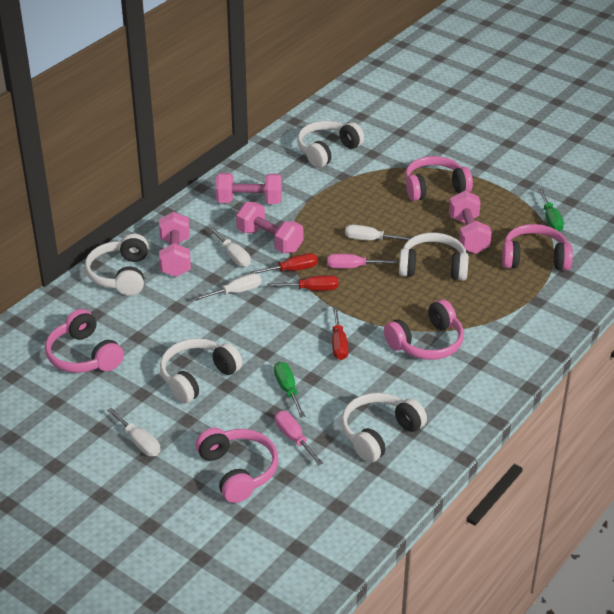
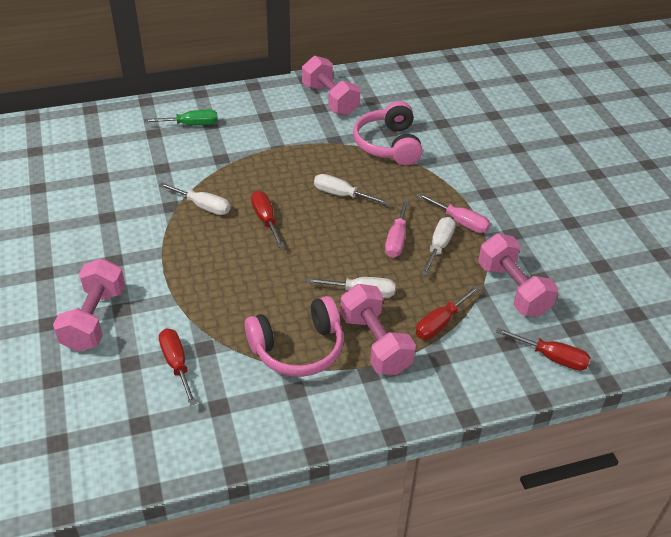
green screwdriver: [274,362,305,418] [538,189,564,231] = 2 -> [144,110,218,125] = 1
pink headphones: [45,309,124,373] [196,428,278,503] [384,299,464,360] [405,156,473,201] [502,224,573,271] = 5 -> [245,296,343,377] [353,101,423,165] = 2
red screwdriver: [250,253,318,274] [267,275,338,291] [332,307,348,360] = 3 -> [159,329,196,406] [251,191,284,248] [416,285,480,339] [496,328,591,371] = 4
white headphones: [85,234,149,296] [160,338,242,404] [297,121,364,168] [341,393,427,463] [399,233,469,281] = 5 -> none = 0

